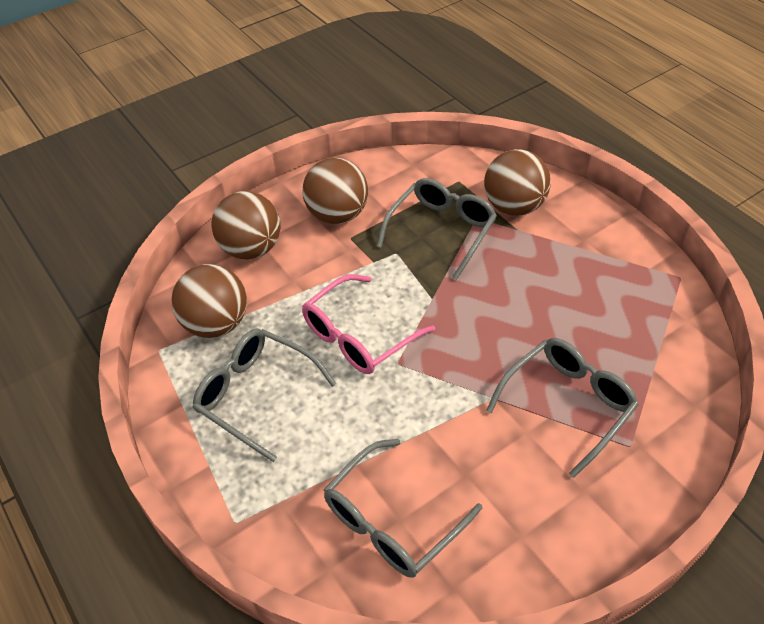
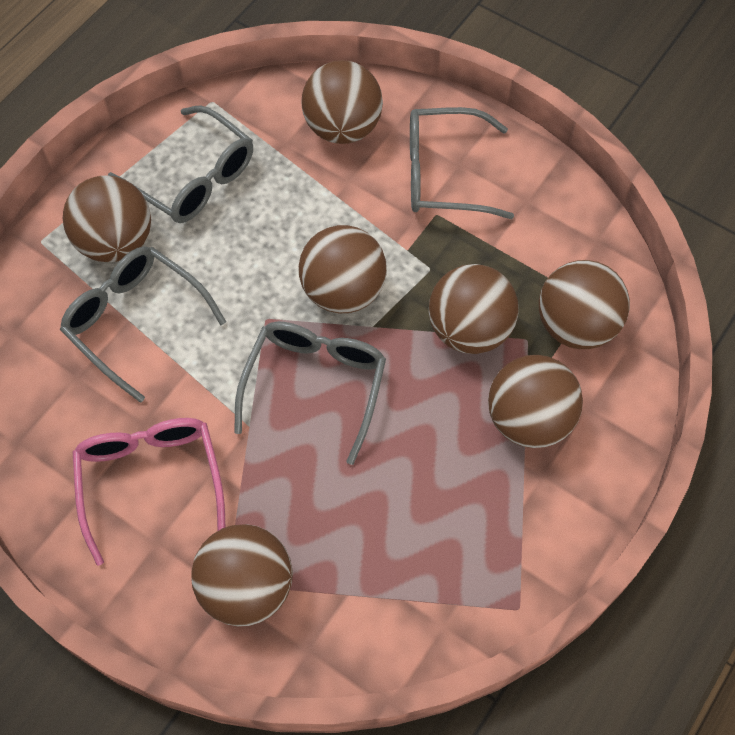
brown ball: [171,264,247,338] [212,191,281,260] [302,158,368,224] [484,149,551,216] = 4 -> [63,175,151,262] [191,524,293,627] [299,225,387,313] [301,60,383,144] [429,264,519,354] [488,355,583,448] [539,260,630,349] = 7

